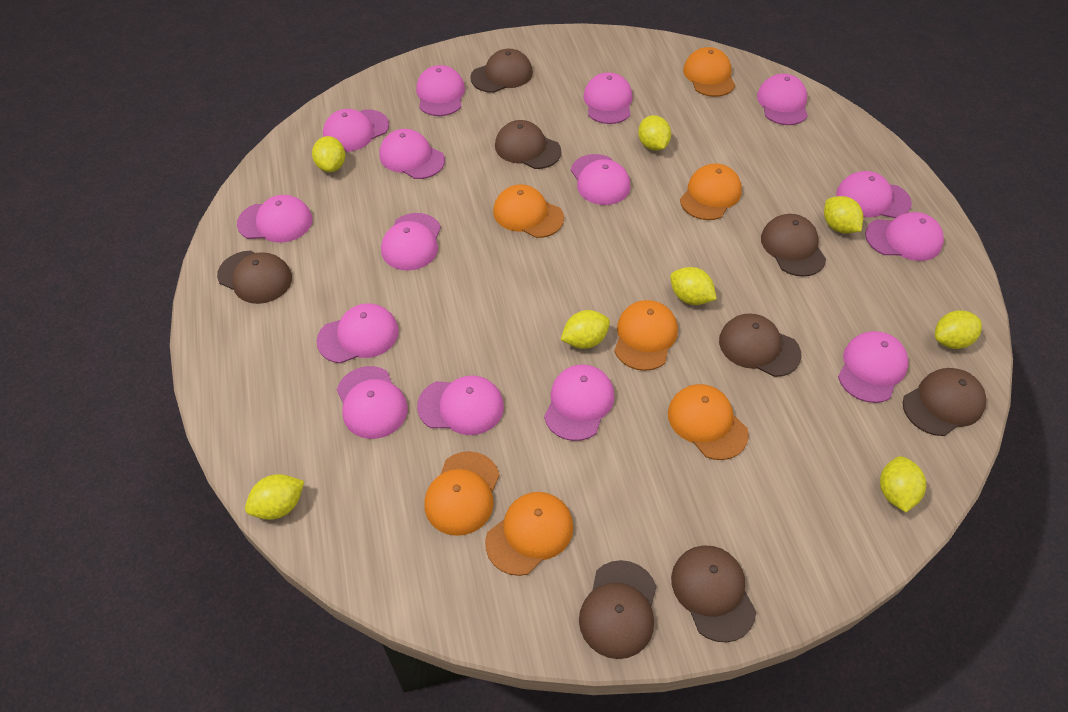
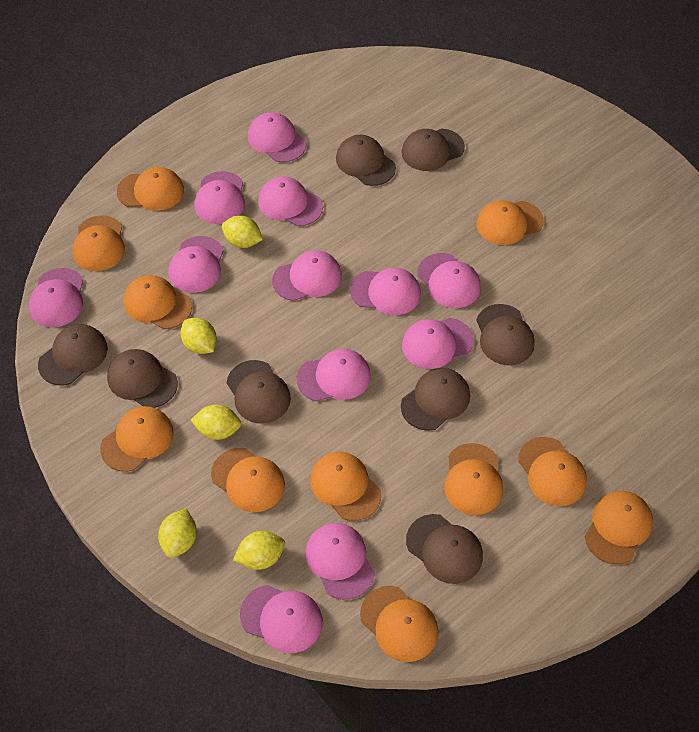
orange cap: [424,451,500,536] [485,492,574,576] [493,184,564,238] [614,300,678,371] [668,384,749,460] [680,163,742,220] [683,47,735,97] = 7 -> [72,215,125,271] [100,406,174,472] [117,167,184,211] [124,275,192,329] [211,448,285,512] [310,452,381,521] [360,586,438,662] [444,443,503,515] [477,200,544,245] [518,437,587,506] [584,491,653,565] = 11
pink cap: [237,195,312,243] [317,304,399,363] [323,109,389,152] [337,366,408,439] [379,129,445,179] [381,213,441,271] [416,65,465,116] [417,375,504,435] [544,364,615,441] [571,154,631,205] [583,72,632,124] [757,74,808,125] [836,171,912,218] [838,331,909,403] [865,212,944,261] = 15 -> [29,268,83,327] [168,236,224,293] [195,171,245,224] [240,585,323,653] [248,112,306,162] [258,176,323,226] [272,250,342,301] [297,349,371,401] [306,523,375,600] [350,268,421,315] [402,318,474,369] [417,253,481,308] = 12
yellow lemon: [245,474,304,520] [312,136,345,172] [561,310,610,349] [638,115,671,151] [670,267,717,305] [824,196,863,233] [880,456,926,512] [935,310,982,349] = 8 -> [158,509,197,558] [180,318,217,354] [191,404,241,440] [222,215,263,248] [233,531,285,570] = 5

